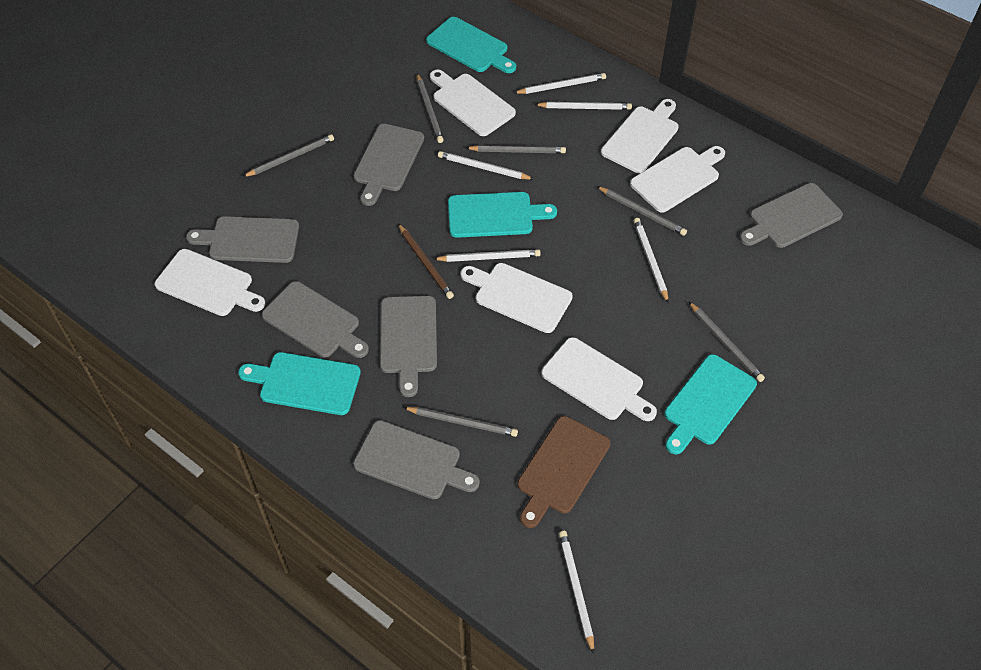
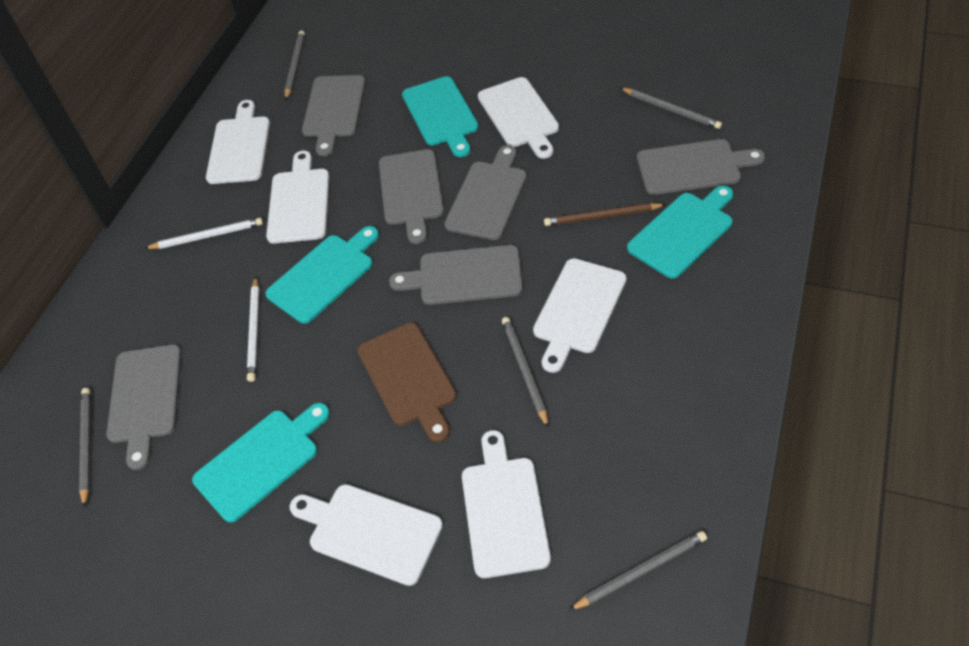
grey pencil: [243,134,334,177] [403,407,518,437] [417,73,444,143] [466,145,566,153] [597,186,687,236] [689,302,765,382] = 6 -> [79,388,91,508] [285,31,305,100] [502,317,548,428] [569,531,707,611] [621,88,722,129] = 5
white pencil: [434,249,541,262] [438,151,533,180] [514,73,606,94] [534,102,632,110] [559,531,594,654] [634,218,669,303] = 6 -> [144,218,263,249] [247,277,260,382] = 2

